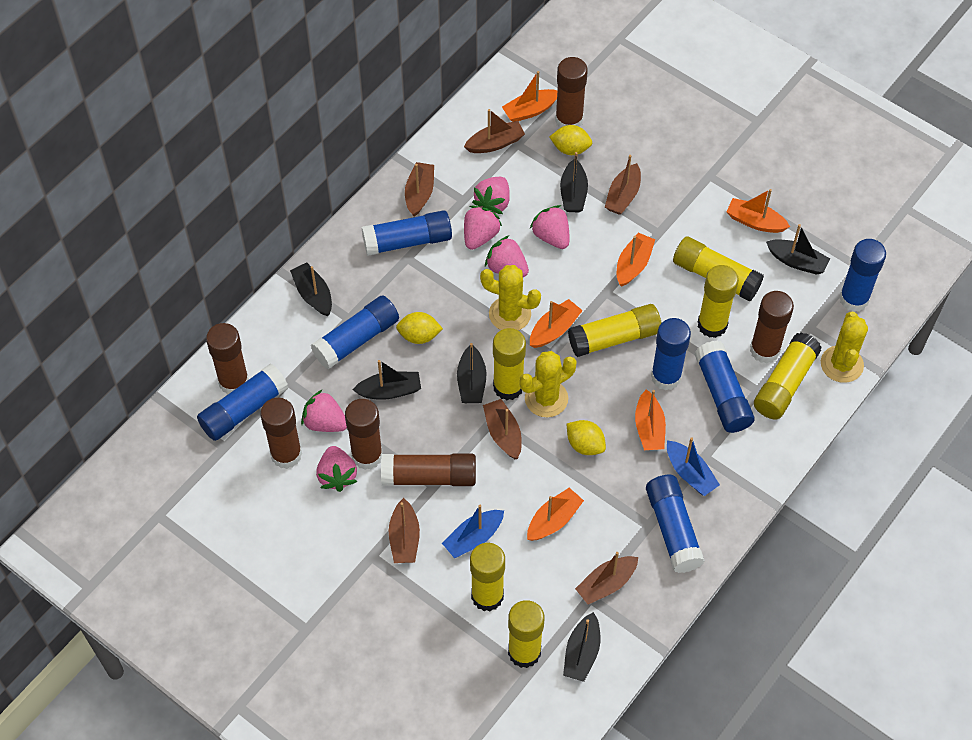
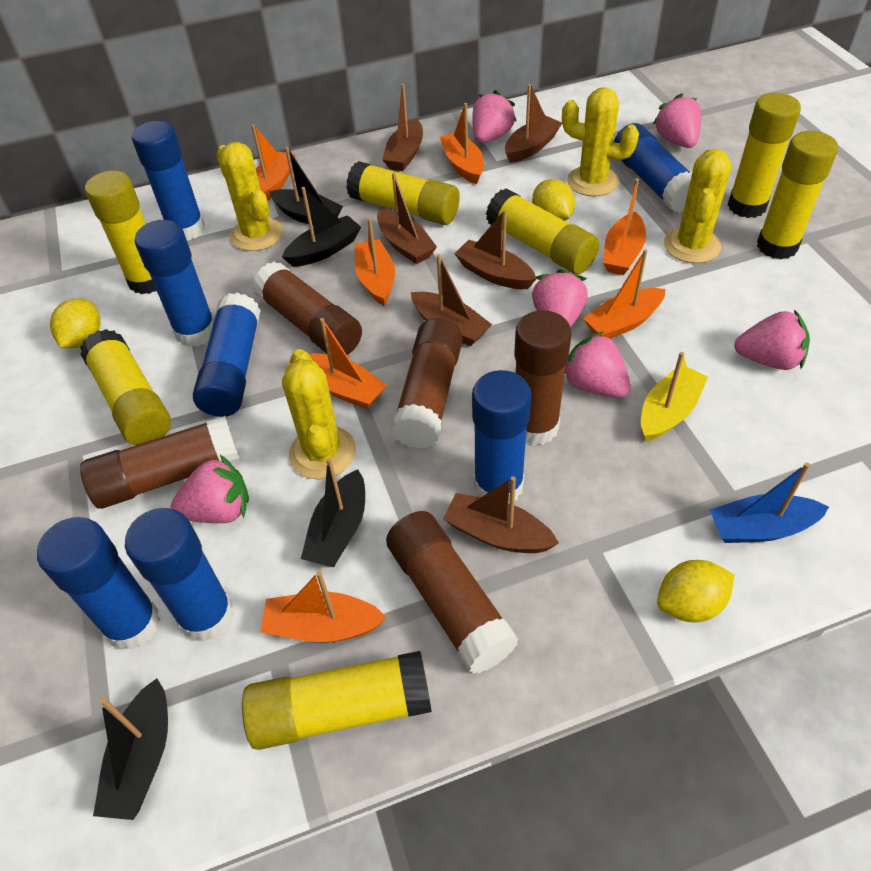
black boat: [290,262,332,316] [353,360,421,400] [457,343,486,403] [560,152,588,213] [563,612,600,682] [766,224,830,275] = 6 -> [93,679,168,820] [269,147,343,225] [282,187,361,267] [301,458,365,567] = 4
blue boat: [442,505,504,558] [667,437,720,496] = 2 -> [710,463,829,543] = 1
brown glue stick: [206,323,249,395] [260,398,302,469] [345,399,382,470] [381,453,476,486] [555,57,588,128] [750,291,794,364] = 6 -> [80,416,241,509] [253,261,362,355] [386,511,519,674] [391,318,463,449] [514,310,572,446] = 5
orange boat: [502,71,557,122] [527,488,584,541] [530,299,583,348] [617,233,655,287] [635,389,666,450] [726,189,790,233] = 6 -> [251,124,296,201] [260,571,387,642] [310,318,387,409] [355,218,395,306] [440,103,484,184] [583,249,666,338] [603,178,646,275] = 7
yellow boat: none = 0 -> [641,352,708,442] = 1
yellow cactus: [480,265,541,330] [519,351,576,417] [821,312,868,383] = 3 -> [216,142,283,251] [282,349,356,480] [562,87,639,196] [664,149,731,263] = 4

